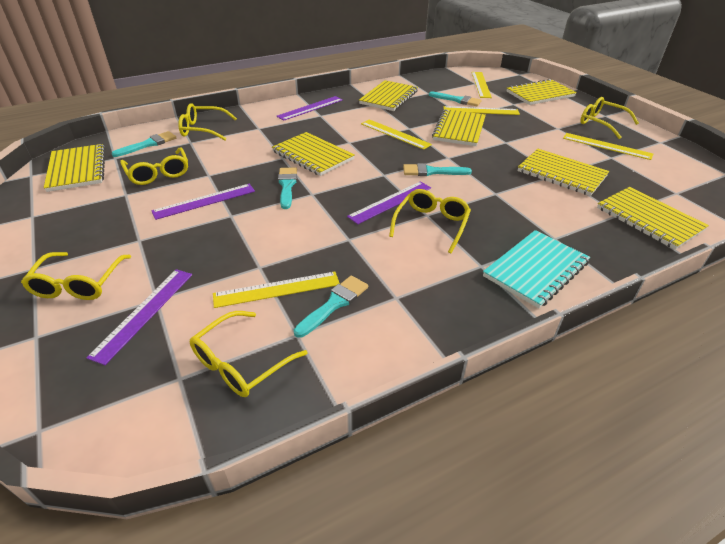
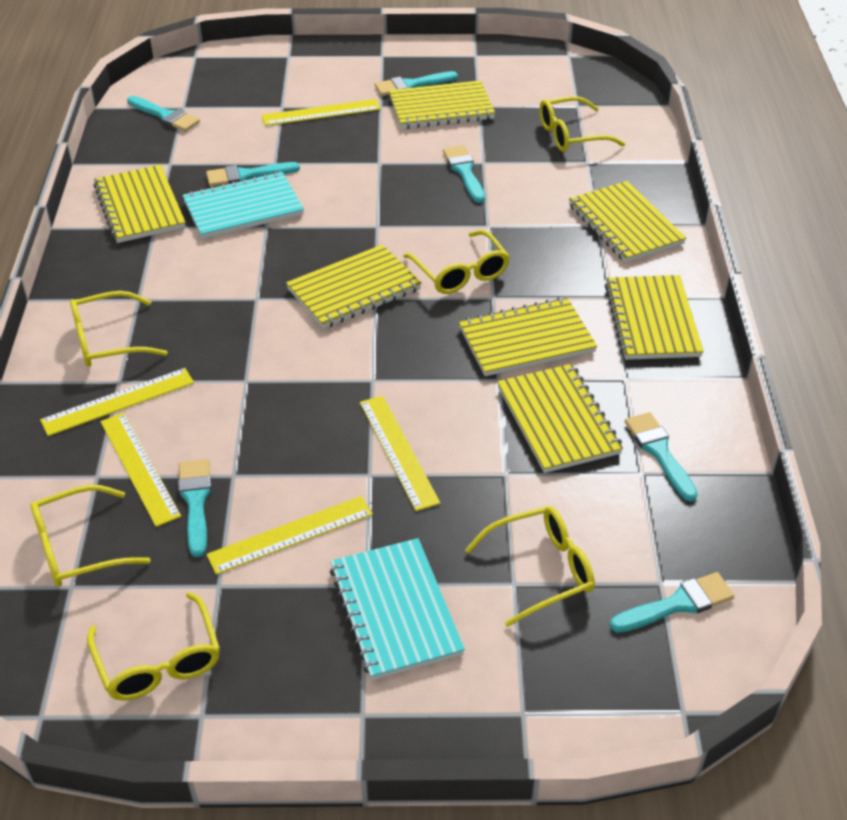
purple ruler: [86,269,192,365] [151,184,255,220] [276,96,343,121] [347,181,431,224] = 4 -> none = 0
turquoise brush: [111,131,176,157] [278,167,297,209] [294,275,368,338] [403,163,472,176] [429,92,482,106] = 5 -> [127,96,200,132] [178,459,212,557] [206,162,300,187] [375,71,458,96] [443,145,485,203] [610,572,734,633] [625,412,698,501] = 7
turquoise notebook: [483,230,590,308] = 1 -> [182,172,304,239] [330,538,465,680] = 2

